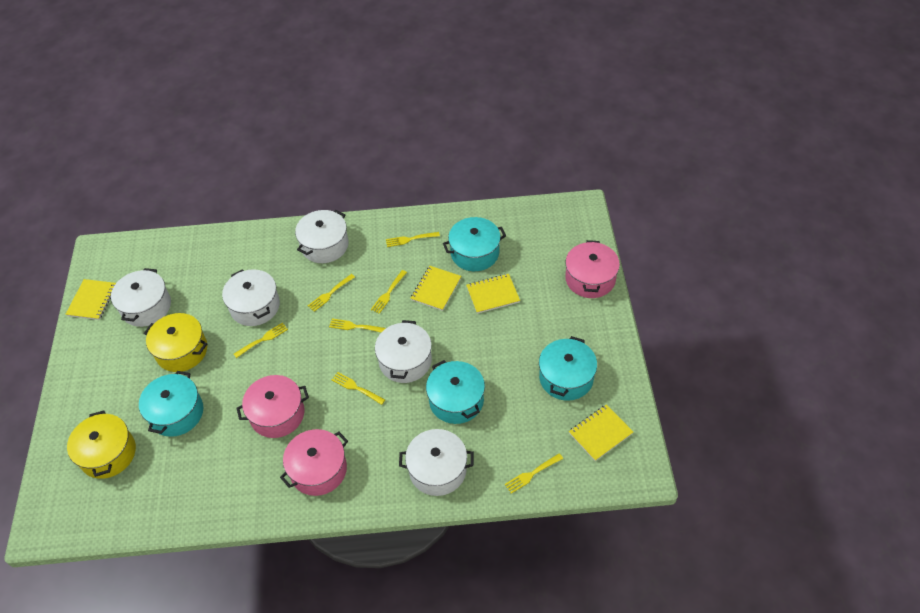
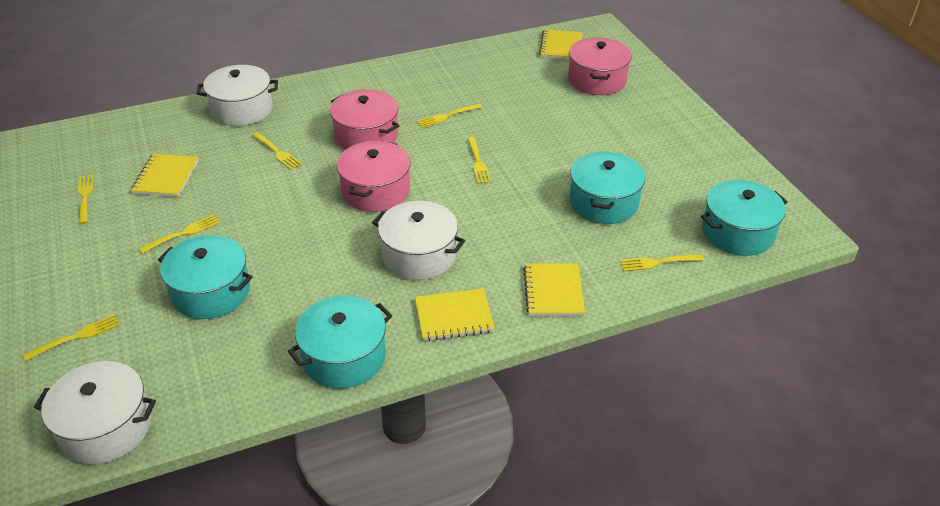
white pot: [111,268,171,327] [222,269,280,326] [295,210,349,263] [375,320,432,383] [399,429,474,496] = 5 -> [34,361,156,464] [196,65,278,126] [372,201,465,280] = 3
yellow pot: [67,410,136,479] [144,313,207,372] = 2 -> none = 0

